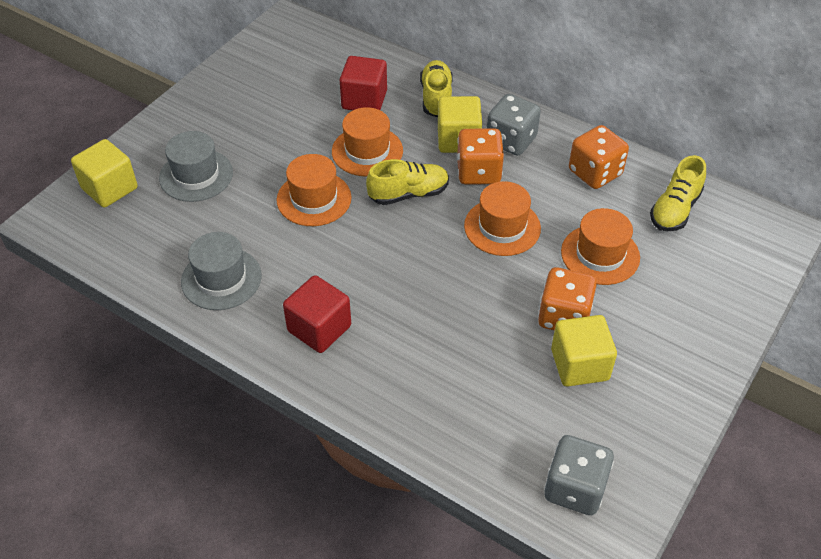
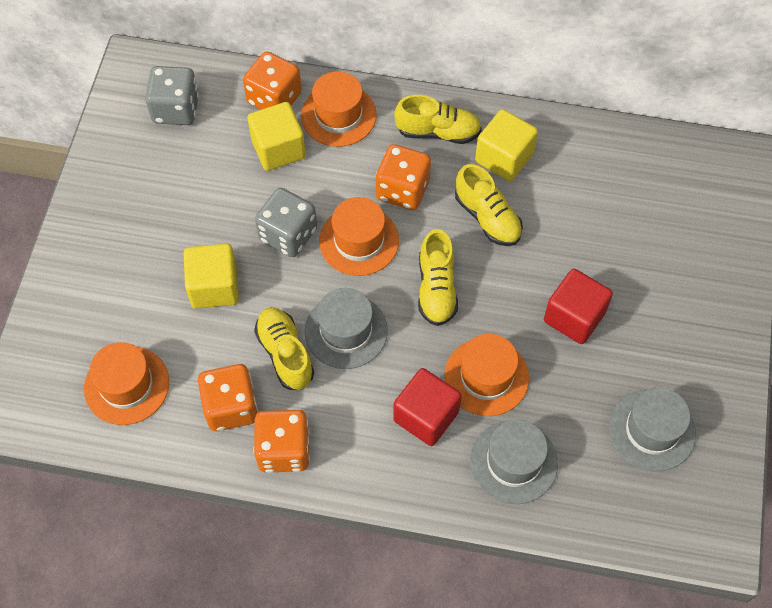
grey hat: [159,131,233,202] [181,232,262,310] = 2 -> [305,288,388,369] [470,419,558,504] [609,387,696,471] = 3
orange dice: [457,128,504,185] [538,267,597,331] [569,125,629,189] = 3 -> [198,364,258,431] [243,51,302,110] [253,410,310,473] [376,144,431,210] = 4
yellow shoe: [366,159,449,205] [420,60,453,117] [650,155,706,231] = 3 -> [254,307,314,390] [394,95,482,144] [418,229,458,326] [455,164,523,246] = 4

